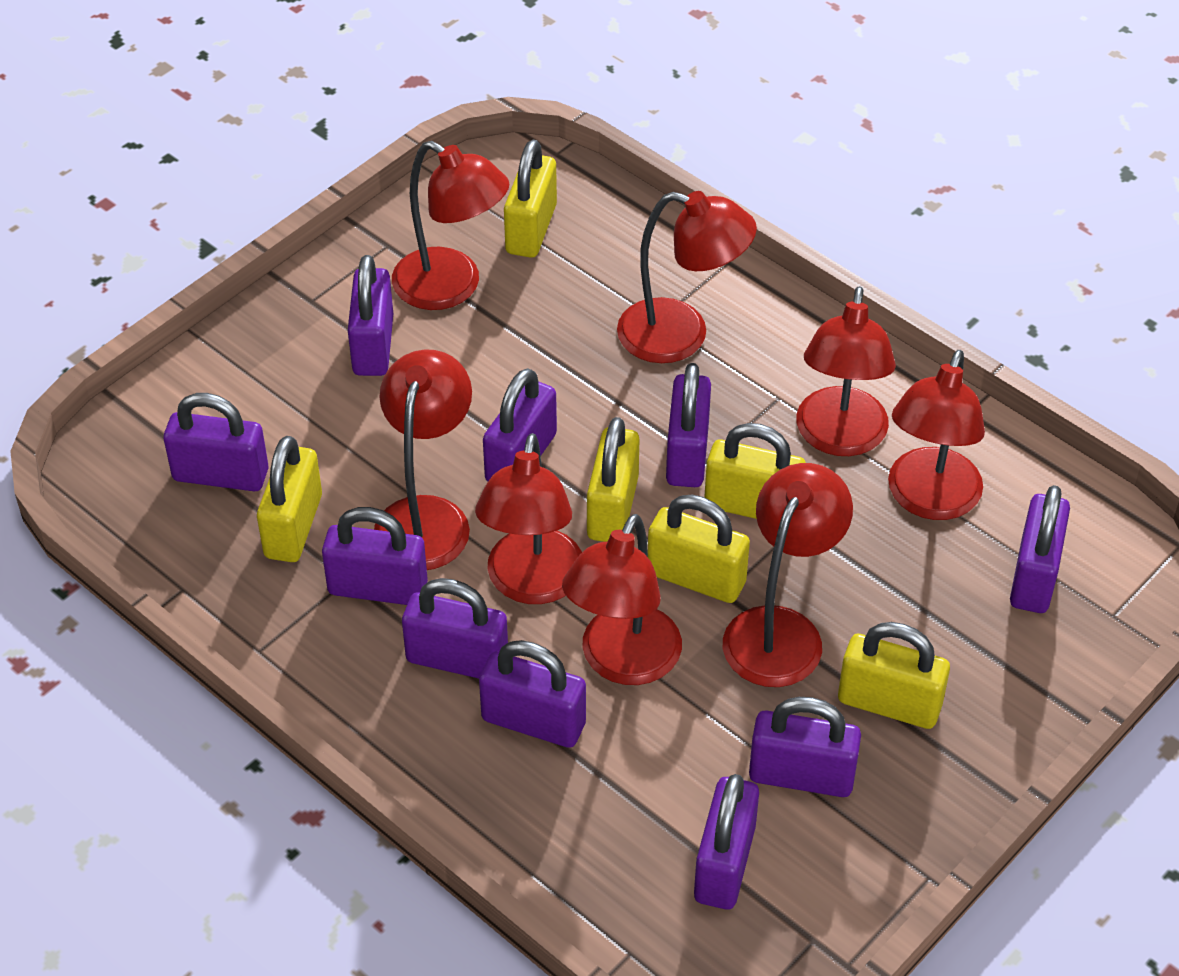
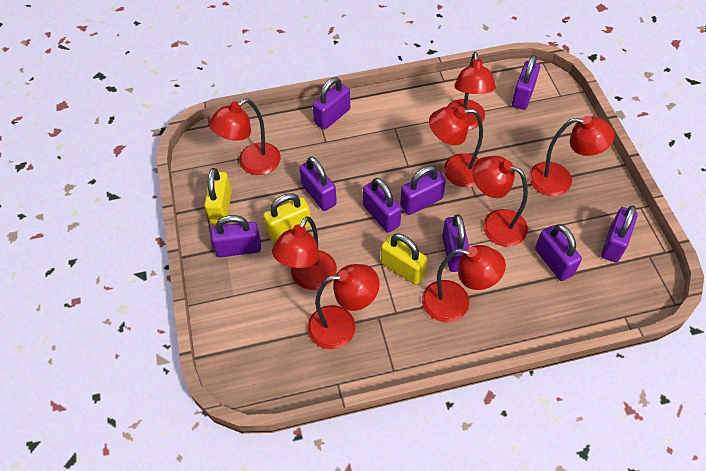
purple padlock: [164,393,268,491] [322,507,428,605] [348,255,393,376] [402,578,508,679] [479,640,586,748] [483,368,557,481] [666,363,711,487] [694,774,759,909] [749,697,861,797] [1010,485,1070,613] = 10 -> [211,215,261,257] [299,156,337,211] [313,77,350,130] [363,178,401,233] [400,166,446,215] [442,214,469,272] [512,55,540,110] [535,224,582,281] [601,205,638,262] = 9
yellow padlock: [257,436,322,562] [504,140,557,258] [587,417,640,542] [648,495,750,603] [704,423,806,519] [838,622,950,729] = 6 -> [204,168,232,224] [263,193,311,242] [381,233,428,285] = 3

